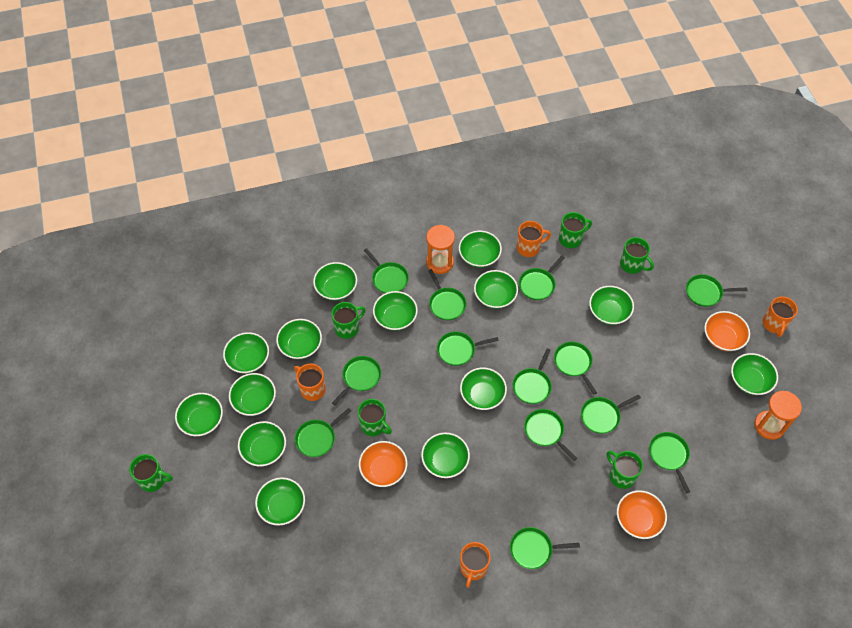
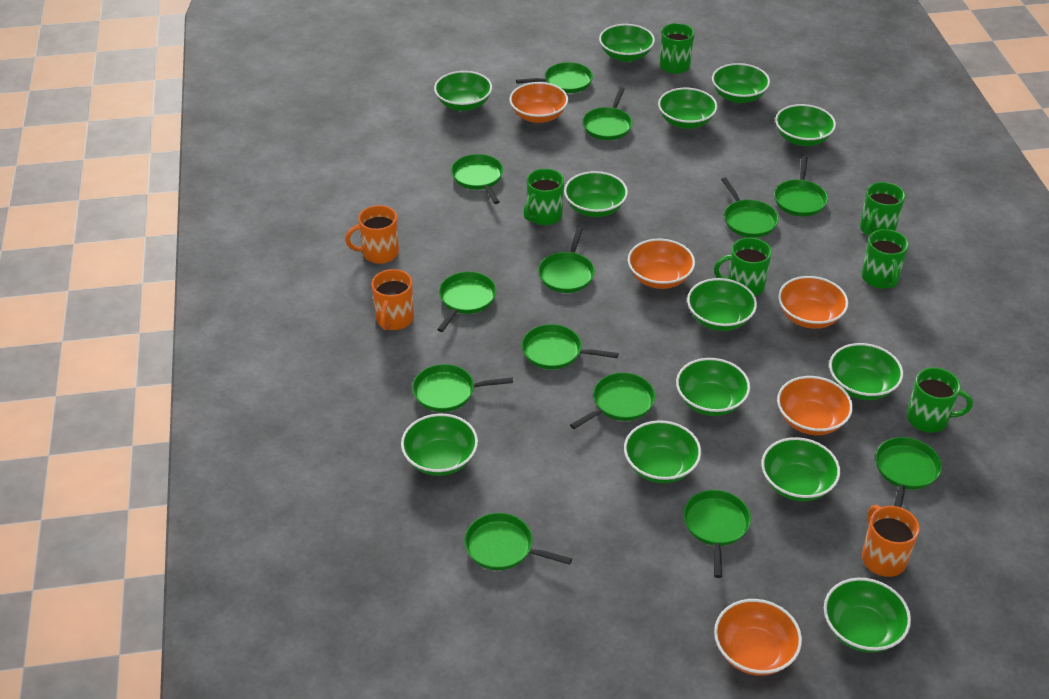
green bowl: [175,393,223,436] [223,332,269,374] [229,373,276,416] [238,421,286,466] [255,477,305,526] [276,319,322,359] [313,262,357,301] [373,291,418,331] [421,433,470,478] [459,231,502,268] [460,368,507,410] [474,270,518,309] [589,286,634,325] [731,353,778,395] = 14 -> [401,414,478,476] [434,71,492,111] [564,171,628,217] [599,24,655,62] [624,420,701,483] [658,88,717,129] [676,358,750,416] [687,278,757,331] [712,63,770,103] [761,437,840,502] [775,104,836,146] [824,578,911,653] [829,343,903,400] = 13
orange bowl: [359,441,407,487] [617,490,667,539] [704,311,750,351] = 3 -> [509,82,568,123] [628,239,695,289] [714,599,802,676] [777,376,853,435] [778,276,848,329] = 5
orange hourglass: [426,225,455,274] [754,391,802,440] = 2 -> none = 0
orange mug: [294,364,326,401] [460,542,491,588] [517,221,551,257] [762,296,798,337] = 4 -> [345,205,399,264] [372,269,414,330] [862,505,920,577] = 3

